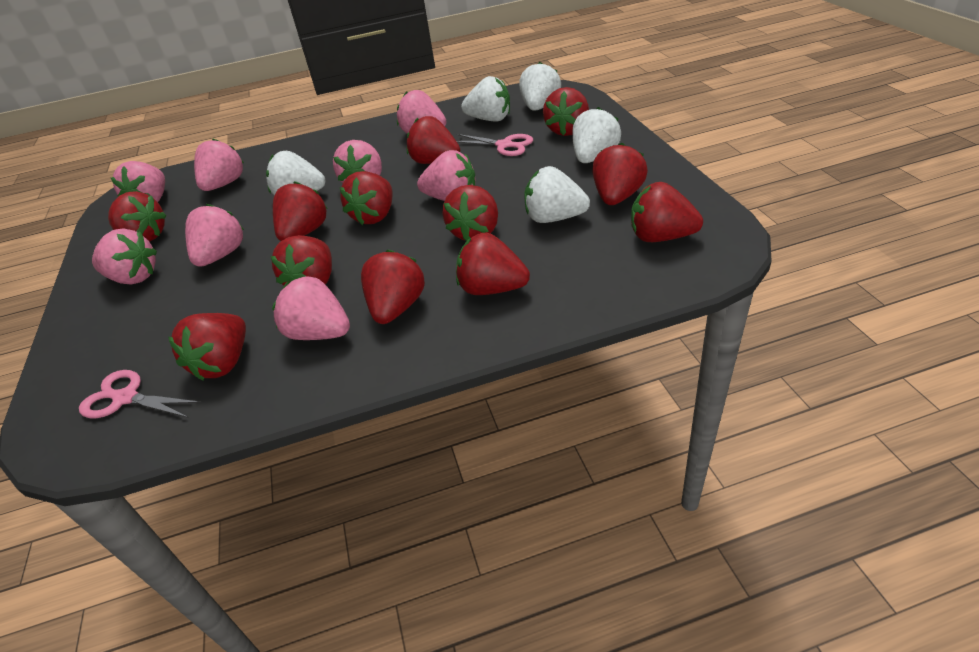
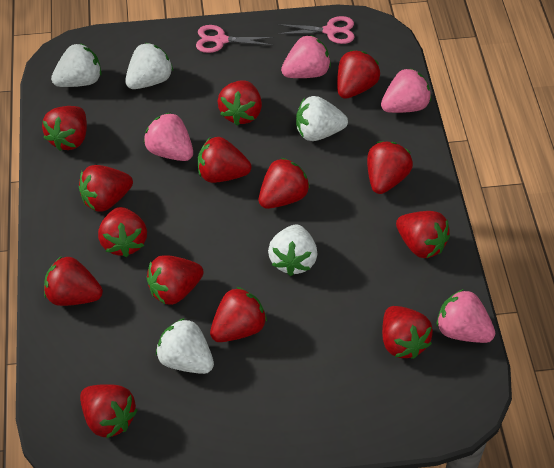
pink strawberry: [92,228,157,285] [111,161,165,202] [185,204,244,267] [194,138,244,191] [272,276,350,340] [333,140,382,183] [397,90,446,134] [417,150,476,201] = 8 -> [144,112,193,161] [281,35,331,78] [381,68,431,113] [436,289,495,343] = 4
red strawberry: [108,191,167,242] [168,313,246,381] [270,235,332,286] [273,181,328,241] [339,171,393,225] [361,250,425,324] [407,116,460,164] [443,185,498,241] [456,233,530,295] [543,87,589,136] [592,143,648,205] [631,182,703,242] = 12 -> [42,106,87,151] [44,256,103,306] [79,165,133,212] [80,384,138,439] [98,207,147,257] [146,255,204,305] [198,137,251,183] [210,287,267,342] [217,81,262,125] [259,158,310,209] [337,50,380,99] [367,141,413,194] [382,306,433,359] [396,211,450,258] = 14

